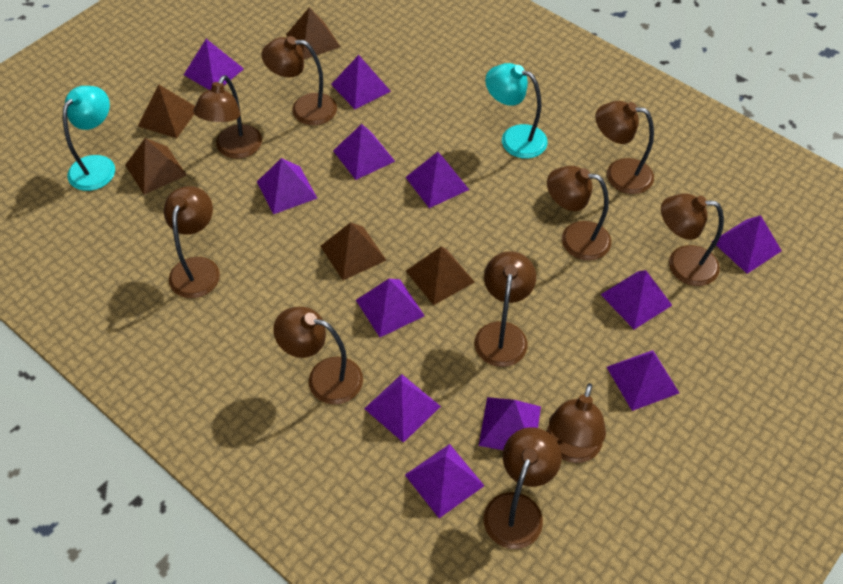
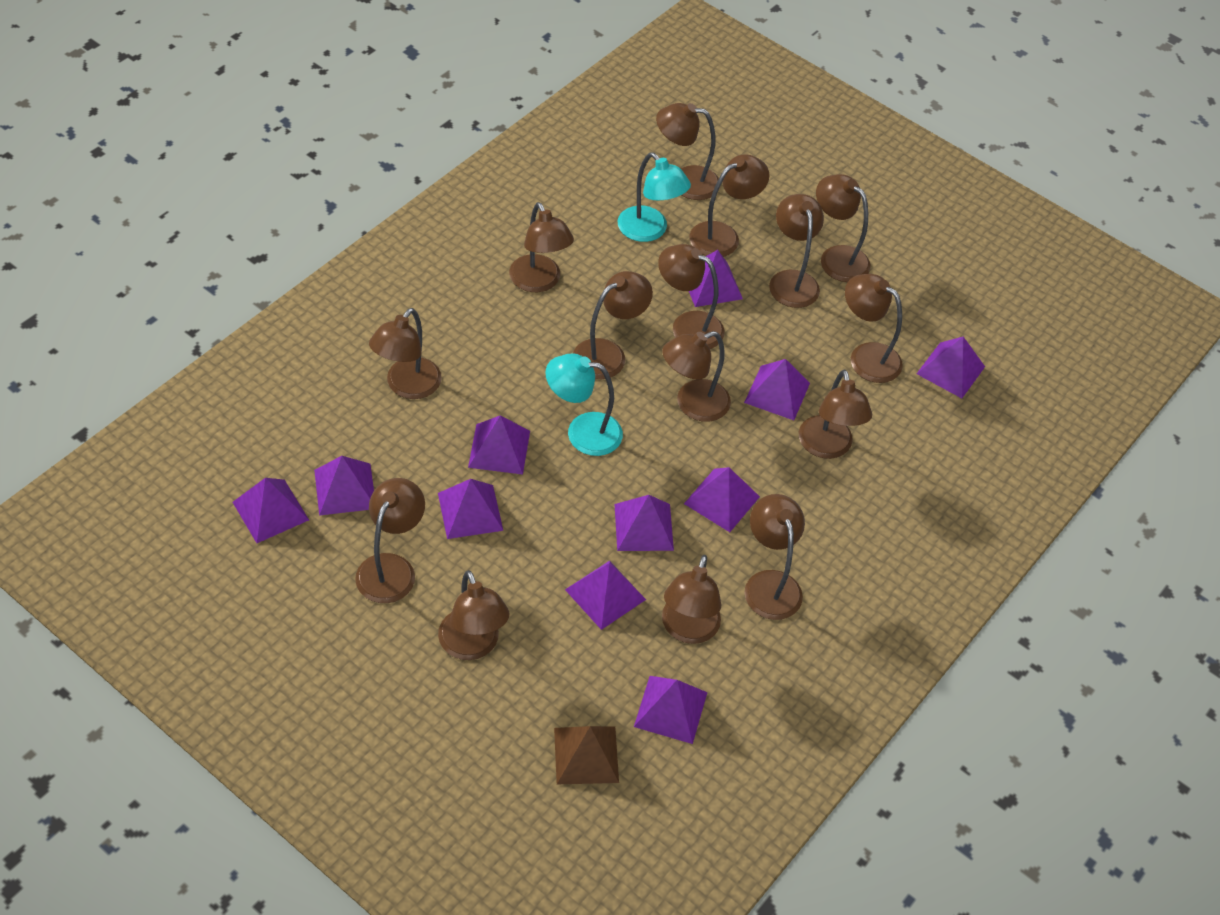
brown lamp: [164,186,220,298] [193,75,262,159] [261,36,337,126] [273,307,363,404] [475,251,536,367] [484,427,561,549] [547,166,611,261] [547,383,606,463] [595,101,654,194] [661,193,724,286] = 10 -> [355,478,425,603] [369,308,442,399] [438,570,509,660] [509,202,574,292] [573,271,653,379] [656,103,719,200] [658,244,725,349] [662,331,731,422] [662,555,721,644] [689,154,769,257] [745,494,805,620] [769,194,824,308] [799,370,872,459] [816,174,870,282] [845,274,903,383] = 15
brown pyramid: [125,138,187,195] [138,84,195,138] [286,7,340,59] [321,222,386,280] [406,247,474,305] = 5 -> [554,726,619,784] = 1
purple pyramid: [184,39,244,90] [257,158,317,214] [331,55,391,109] [333,124,395,180] [356,279,425,337] [364,374,441,443] [405,152,469,208] [405,444,484,518] [479,397,541,450] [600,270,672,329] [607,350,679,411] [712,215,782,274] = 12 -> [233,478,309,543] [314,456,374,516] [438,479,503,539] [468,415,530,475] [565,561,646,630] [615,495,674,551] [634,676,707,744] [684,467,760,532] [689,250,743,307] [744,359,810,420] [917,337,985,398] = 11

